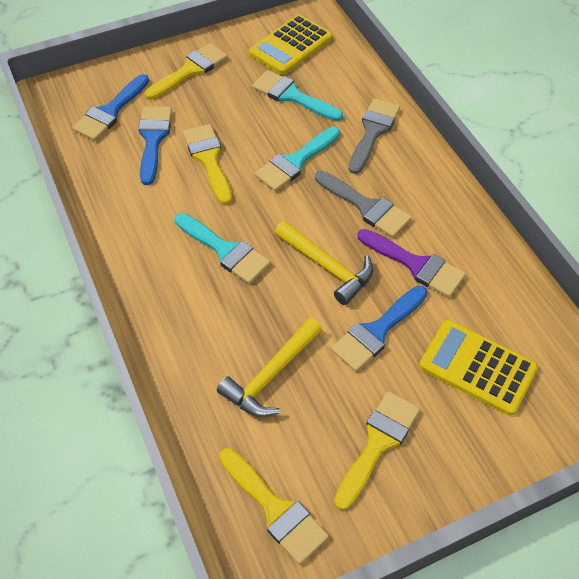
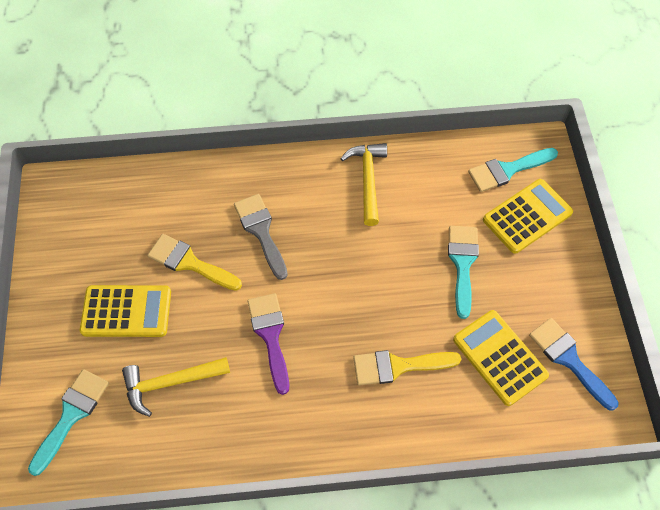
blue brush: [72,74,149,141] [138,106,172,185] [331,286,427,371] = 3 -> [529,318,619,411] = 1
grey brush: [315,171,412,238] [348,98,400,174] = 2 -> [234,194,288,280] = 1
yellow brush: [145,43,228,100] [183,124,232,205] [219,448,329,565] [334,391,420,510] = 4 -> [147,234,242,291] [353,350,462,386] = 2
yellow calculator: [249,15,332,75] [419,320,538,416] = 2 -> [80,285,171,337] [453,310,549,406] [483,179,573,254] = 3

